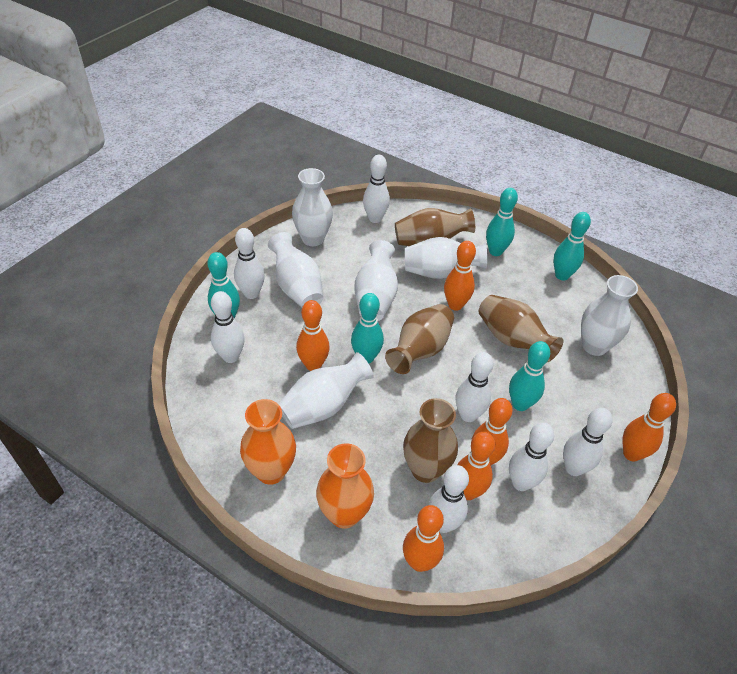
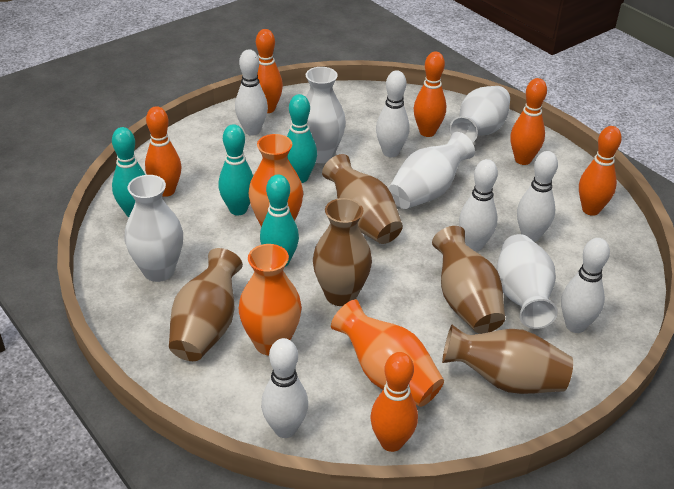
brown vase: [385,304,454,374] [395,208,475,246] [403,398,458,483] [479,295,563,363] = 4 -> [169,248,243,361] [313,198,372,306] [322,154,403,244] [432,226,505,334] [442,325,573,394] = 5
orange vase: [240,399,296,485] [316,443,374,529] = 2 -> [239,244,302,356] [249,134,303,227] [331,299,444,407] = 3
turquoise bowling pin: [207,252,240,319] [351,293,384,364] [486,188,518,256] [509,341,550,411] [553,212,591,280] = 5 -> [112,127,145,217] [218,124,253,215] [260,174,299,267] [287,94,317,183] = 4
white bowling pin: [211,291,245,363] [234,228,265,299] [363,155,390,223] [428,465,469,533] [456,352,493,422] [509,423,554,491] [563,408,613,476] = 7 -> [235,49,268,135] [261,338,308,438] [376,70,410,157] [459,159,498,251] [517,151,558,242] [561,238,610,333] = 6
white vase: [268,232,324,308] [279,352,374,429] [292,168,333,246] [355,240,398,321] [405,237,487,279] [581,275,638,356] = 6 -> [125,175,183,282] [306,67,346,163] [388,132,475,209] [450,86,510,143] [496,234,558,329] = 5

